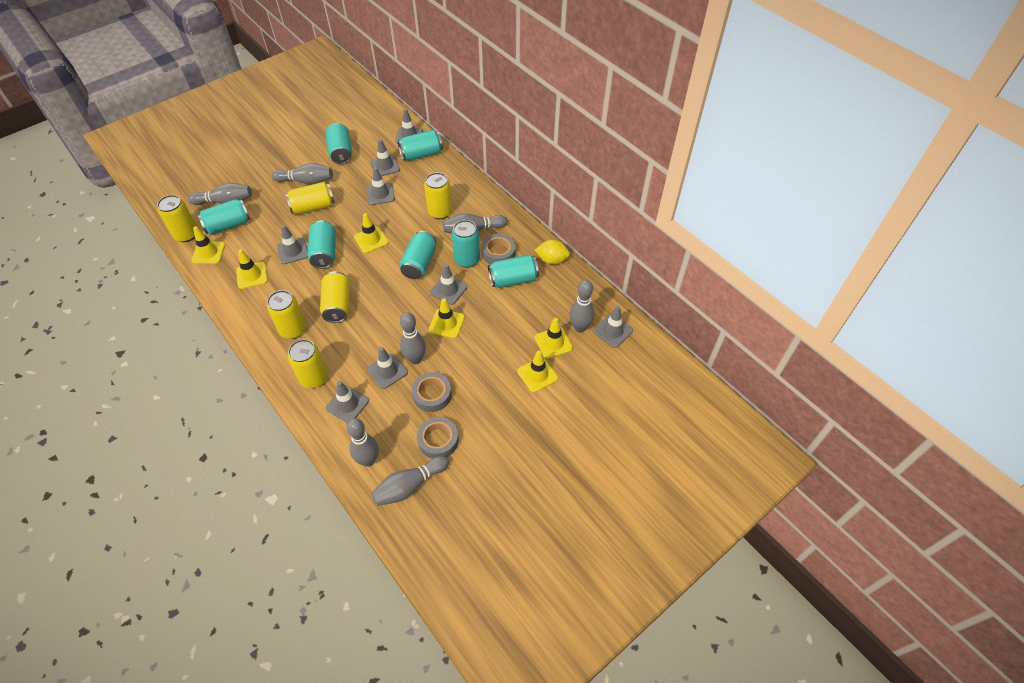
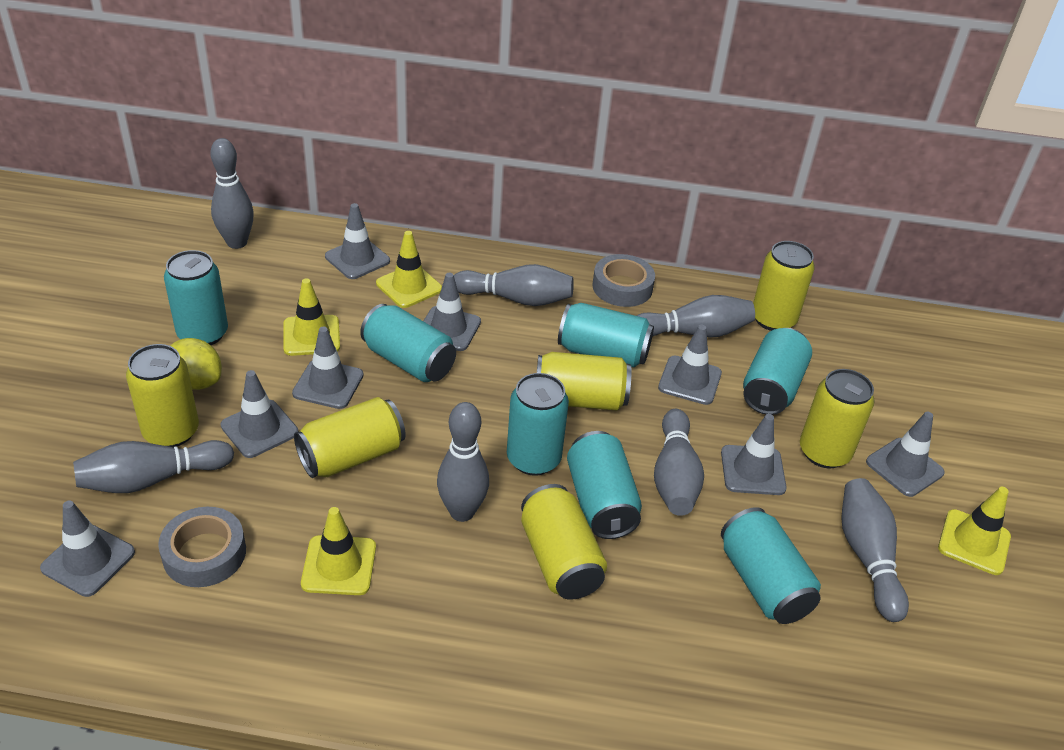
grey tape: [412,372,452,412] [417,417,459,459] [482,234,516,265] = 3 -> [158,507,246,587] [593,254,655,307] = 2
yellow traffic cone: [191,226,225,264] [236,249,268,289] [354,213,389,253] [429,298,465,338] [517,351,558,393] [535,318,573,359] = 6 -> [283,278,340,356] [301,507,376,595] [376,231,442,308] [938,487,1011,575] = 4

